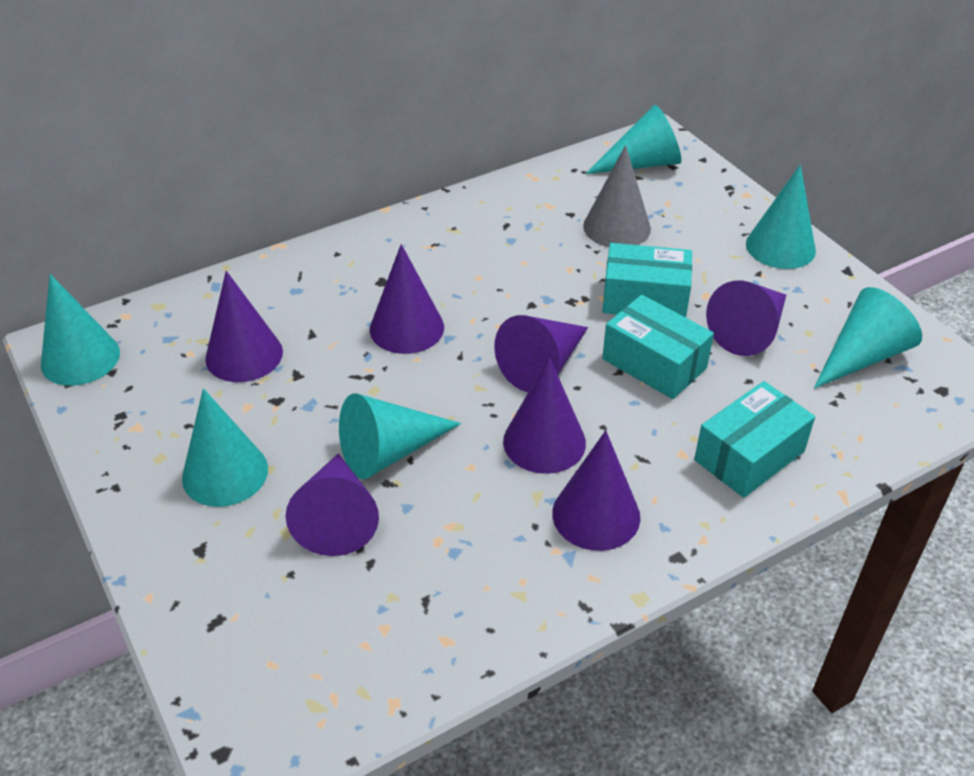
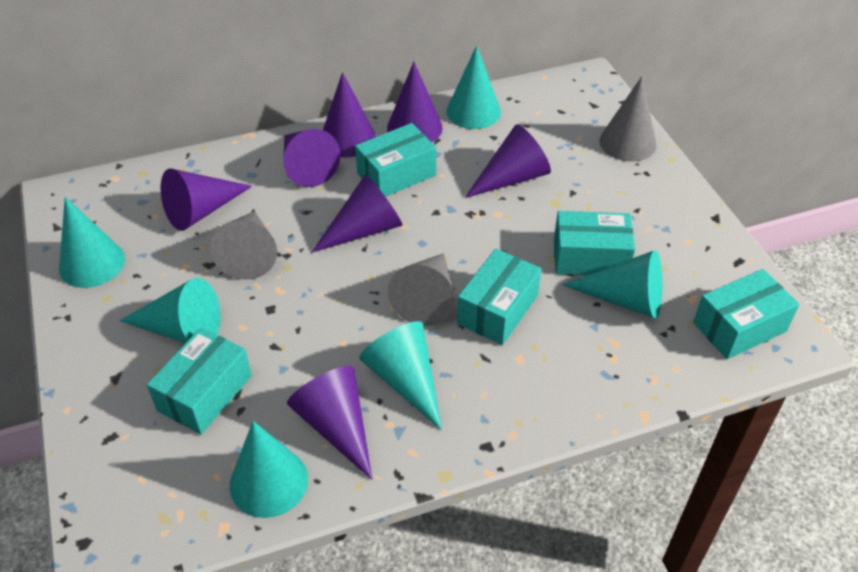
grey cone: [583,145,651,247] = 1 -> [210,211,277,280] [388,253,455,326] [599,76,656,162] = 3
turquoise box: [602,243,692,318] [602,295,714,399] [694,381,815,498] = 3 -> [147,327,252,434] [355,123,436,197] [457,249,541,345] [554,211,635,275] [693,269,799,359] = 5

